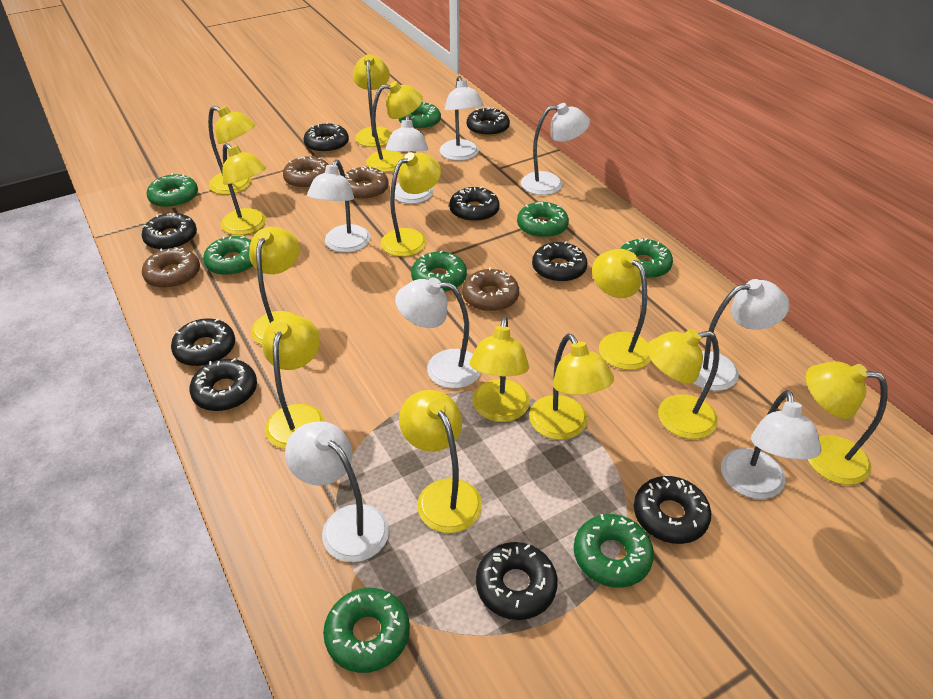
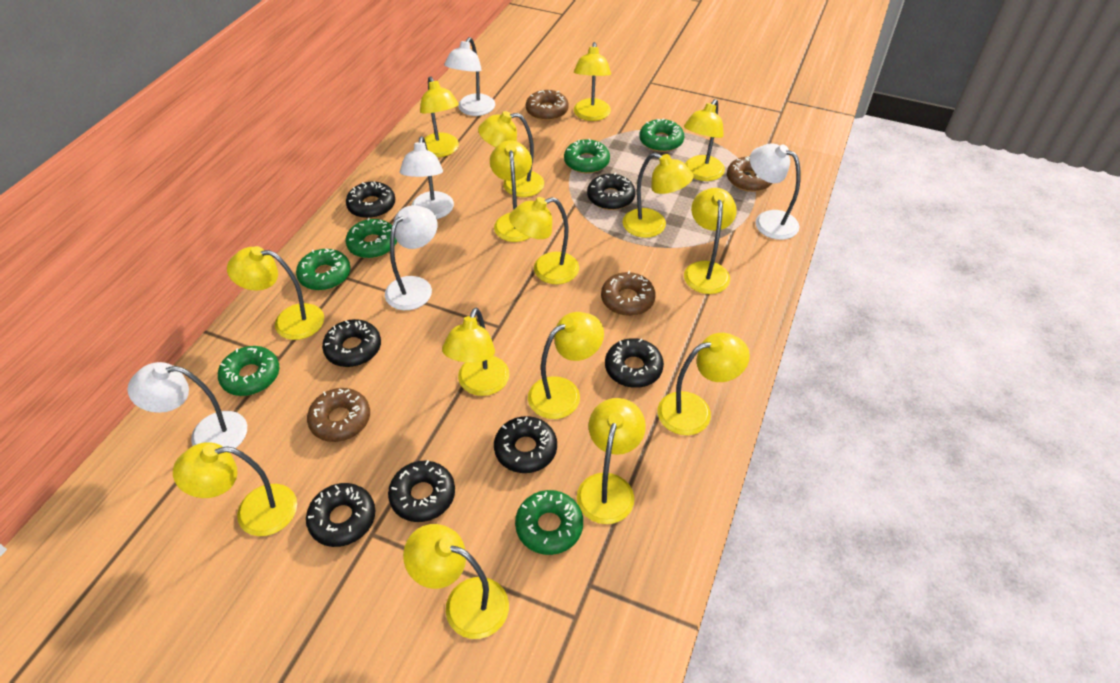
black donut: [142,213,197,250] [171,318,235,366] [189,358,257,411] [303,122,349,153] [449,187,500,222] [467,107,510,137] [476,542,558,620] [532,241,587,282] [634,476,711,544] = 9 -> [306,483,375,547] [322,319,381,367] [346,181,395,219] [388,460,455,522] [494,416,557,473] [587,172,635,210] [605,338,664,388] = 7
green donut: [147,173,198,208] [203,236,253,276] [323,588,410,673] [399,101,441,130] [411,250,467,292] [517,202,569,238] [574,514,654,588] [620,238,673,279] = 8 -> [218,346,279,396] [296,249,351,290] [346,218,397,258] [515,490,583,555] [564,139,610,174] [639,118,684,152] = 6
white lamp: [285,421,389,562] [307,159,371,253] [386,115,434,204] [395,278,481,388] [440,76,484,161] [521,103,590,195] [693,279,790,391] [721,390,821,499] = 8 -> [127,362,247,448] [385,205,438,310] [400,136,454,219] [444,37,495,116] [750,143,801,240] = 5
yellow lamp: [208,106,255,195] [221,143,266,235] [249,227,300,345] [262,315,325,449] [353,54,392,147] [366,81,423,172] [381,152,441,257] [399,390,482,533] [470,317,530,422] [529,334,614,440] [592,249,651,370] [647,329,719,439] [806,361,888,485] = 13 -> [173,442,297,536] [227,246,324,340] [403,524,509,639] [420,76,459,157] [442,307,510,396] [478,111,544,197] [490,140,532,242] [509,197,579,284] [528,312,604,419] [574,42,611,121] [577,398,646,524] [623,153,694,238] [658,333,750,435] [684,99,725,181] [684,188,737,294] = 15

